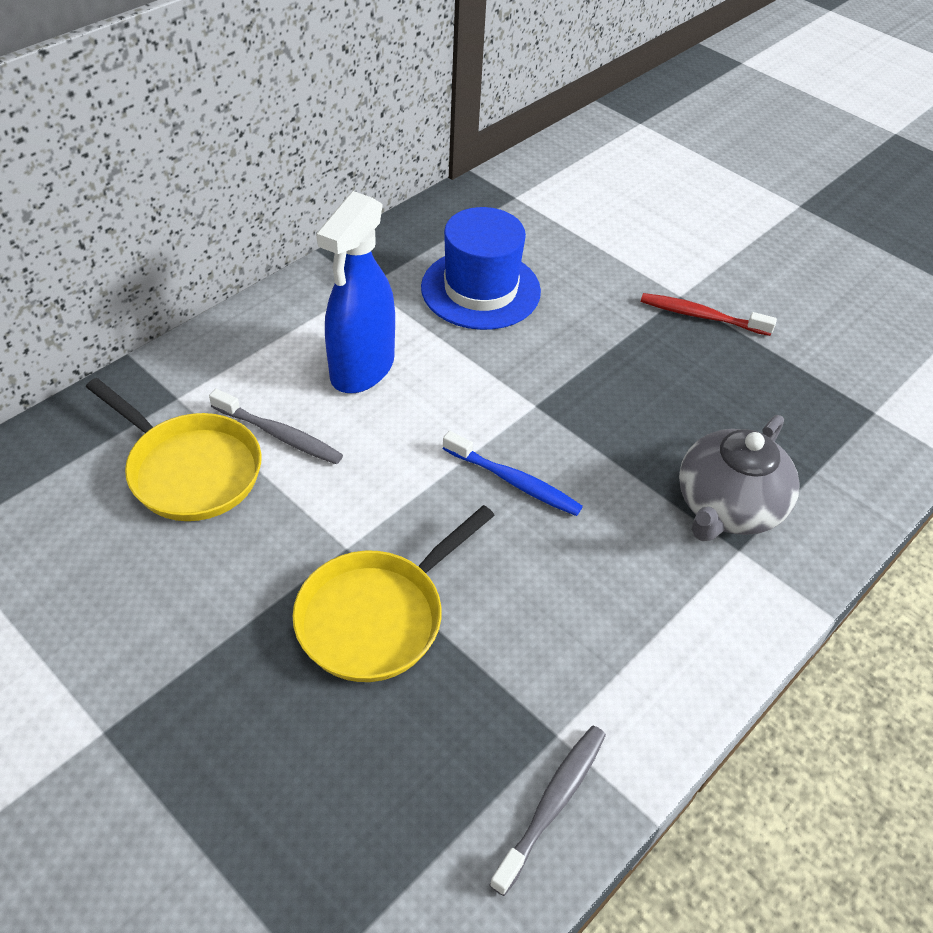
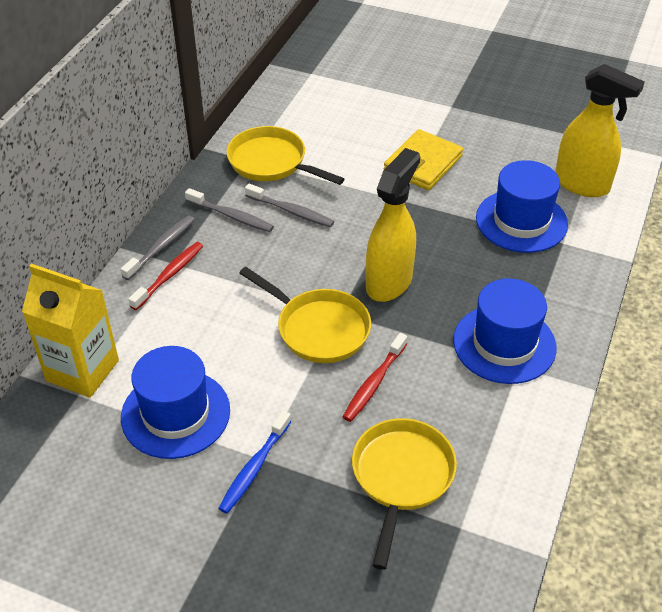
blue hat: [421,207,541,330] = 1 -> [121,346,230,459] [453,278,557,384] [476,160,568,253] = 3
blue spray bottle: [316,191,395,393] = 1 -> none = 0
grey teapot: [679,415,800,541] = 1 -> none = 0
grey toothbrush: [209,389,343,465] [489,726,606,896] = 2 -> [121,215,195,280] [185,188,274,232] [245,184,334,227] = 3
red toothbrush: [641,293,777,336] = 1 -> [128,242,203,310] [343,333,407,422] = 2
yellow carton: none = 0 -> [22,264,119,398] = 1
yellow pan: [86,378,262,521] [293,505,495,682] = 2 -> [226,126,344,185] [240,267,371,363] [352,418,457,570] = 3
yellow spray bottle: none = 0 -> [366,148,420,302] [555,64,645,197] = 2
yellow wallet: none = 0 -> [384,129,463,190] = 1

